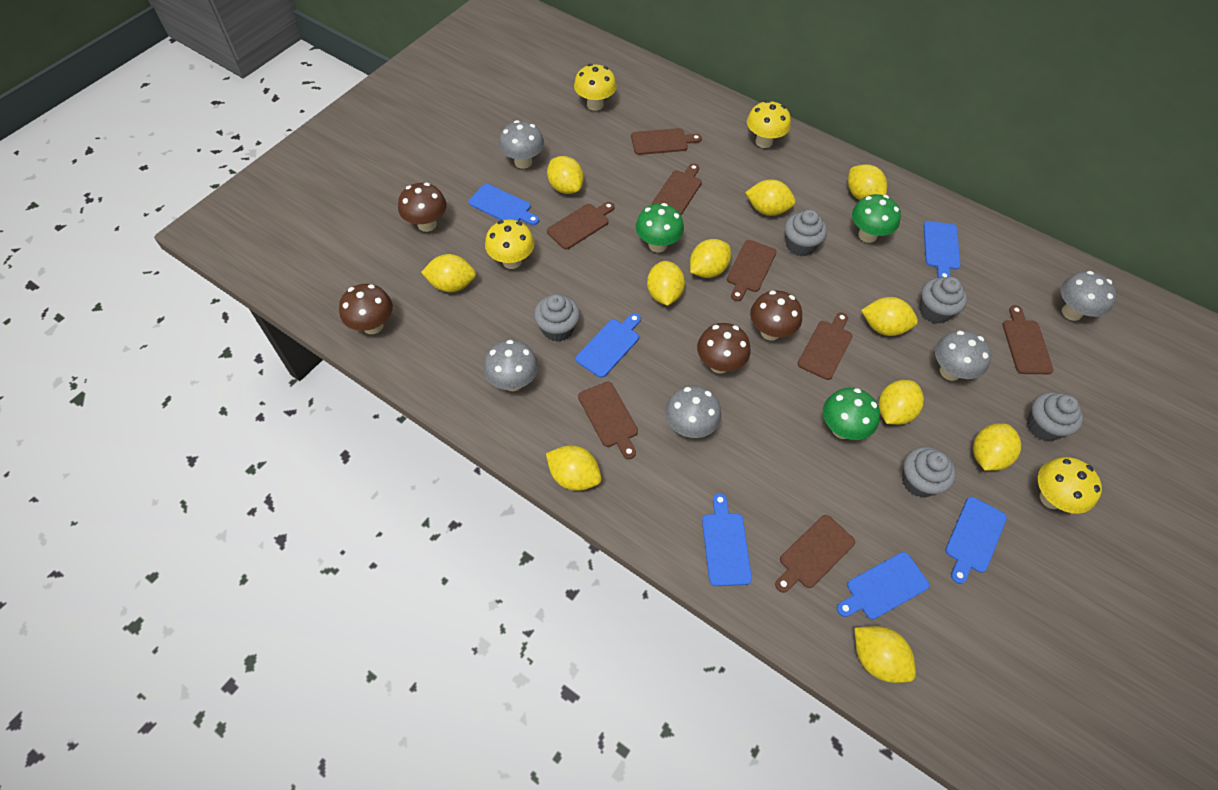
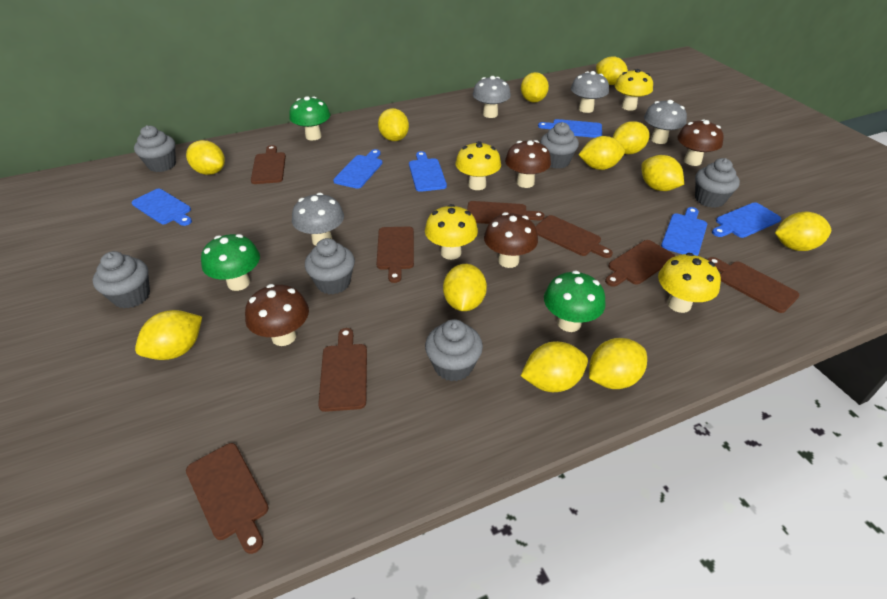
grey cupcake: [534,294,580,342] [785,210,827,256] [902,446,956,497] [919,277,967,324] [1027,392,1083,441] = 5 -> [92,251,150,308] [134,125,176,172] [305,238,355,294] [425,319,483,381] [540,122,579,169] [695,158,740,208] = 6
grey mushroom: [484,340,538,391] [499,120,544,169] [665,385,721,438] [935,330,991,381] [1061,271,1116,321] = 5 -> [292,193,344,246] [473,76,511,118] [571,71,609,113] [644,100,687,144] = 4
yellow lemon: [421,254,476,292] [546,445,601,491] [547,156,584,194] [647,261,685,306] [690,239,731,278] [745,180,796,216] [848,164,887,200] [855,626,916,683] [861,297,918,336] [879,380,924,425] [973,423,1021,471] = 11 -> [135,310,202,360] [186,140,225,175] [378,108,409,141] [443,264,487,311] [521,72,549,103] [521,341,588,392] [578,136,625,170] [589,338,647,389] [596,56,628,85] [613,121,650,154] [641,155,684,191] [775,212,831,251] = 12

